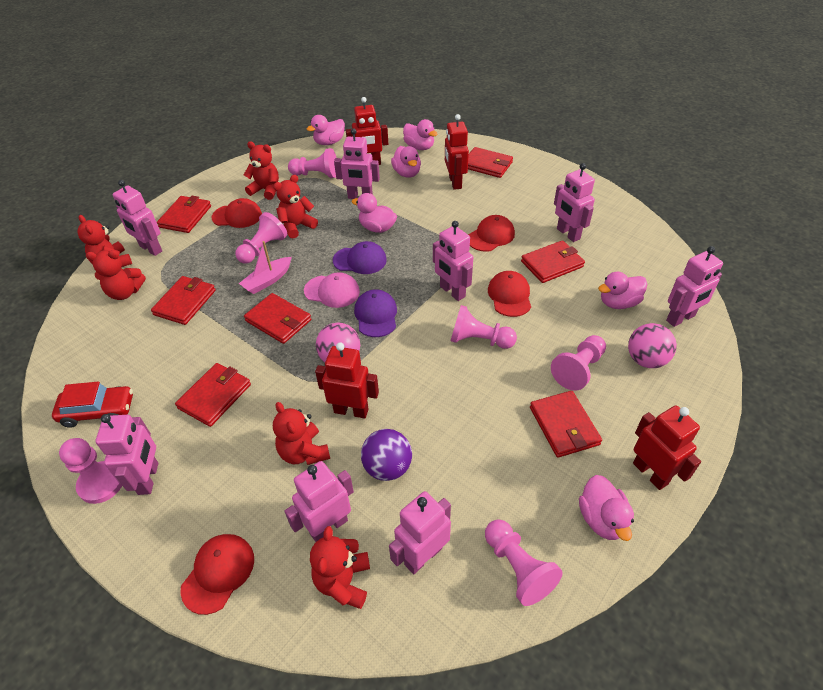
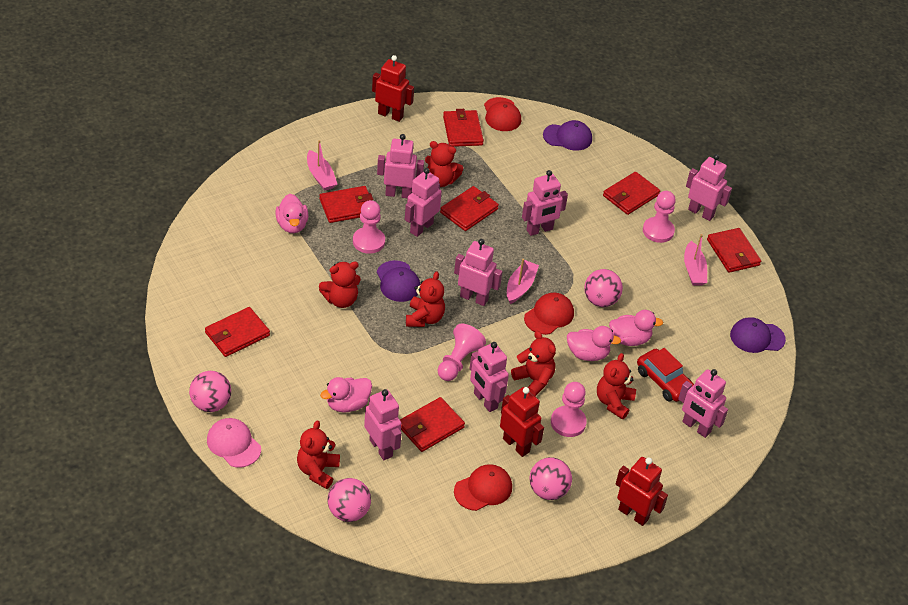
pink ball: [316,323,360,362] [628,323,677,368] = 2 -> [189,371,231,412] [328,478,371,522] [529,457,572,500] [584,269,623,307] = 4
pink boat: [239,241,292,294] = 1 -> [307,140,337,191] [507,259,539,304] [684,234,707,286] = 3
pink duck: [307,115,345,145] [352,193,397,233] [391,146,421,178] [403,119,437,150] [579,475,634,541] [598,272,647,309] = 6 -> [275,194,308,233] [320,377,372,412] [567,326,621,361] [609,310,663,346] = 4
pink pawn: [59,438,122,504] [235,212,287,264] [288,148,336,178] [450,305,517,349] [485,519,563,606] [551,335,606,391] = 6 -> [353,200,385,254] [438,324,486,381] [551,382,587,437] [643,191,676,243] = 4
purple ball: [361,429,412,481] = 1 -> none = 0
purple cap: [333,241,387,274] [354,289,397,337] = 2 -> [377,260,420,302] [543,120,592,151] [730,317,786,353] = 3
red cap: [180,534,254,615] [211,198,262,228] [468,215,515,252] [488,271,531,317] = 4 -> [454,464,512,511] [484,97,521,131] [524,292,574,335] = 3
red robot: [315,342,379,419] [346,97,388,165] [445,114,469,190] [633,406,701,490] = 4 -> [372,55,414,122] [500,387,544,457] [616,457,668,526] = 3

